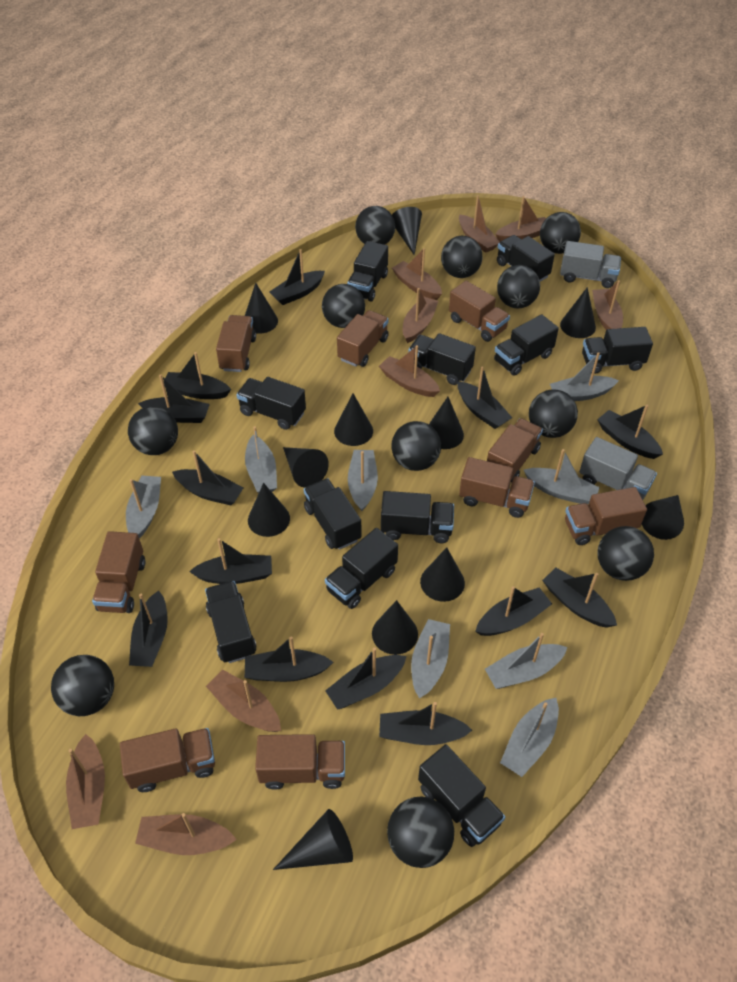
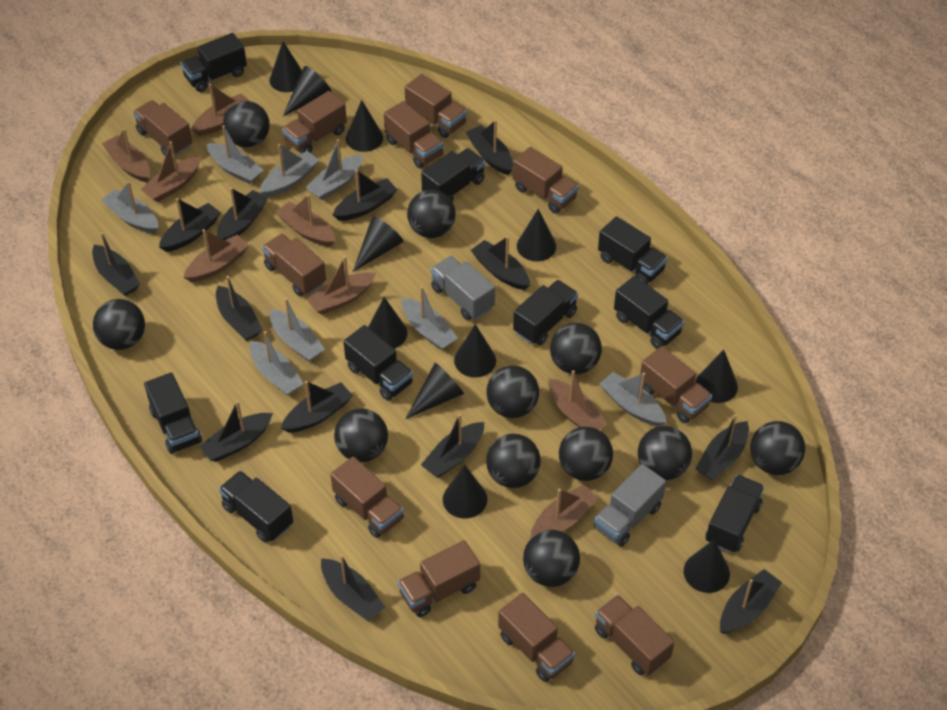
black truck: [205,581,257,663] [236,377,306,430] [304,478,361,550] [325,528,398,609] [347,241,388,302] [381,491,454,543] [408,333,476,385] [418,744,505,847] [494,314,559,376] [497,235,555,282] [582,327,653,374] = 11 -> [144,372,202,454] [180,33,247,92] [219,471,293,543] [343,325,413,401] [421,148,485,202] [513,280,578,345] [598,216,668,285] [614,276,684,349] [706,475,764,553] = 9
brown boat: [66,734,105,829] [135,813,237,855] [206,669,281,732] [379,345,440,397] [392,248,442,300] [403,288,438,343] [459,195,500,253] [495,196,546,242] [592,280,623,330] = 9 -> [102,128,150,182] [140,141,201,202] [183,229,249,282] [191,84,251,136] [276,194,335,247] [307,256,376,314] [530,484,598,539] [548,370,608,430] = 8
brown truck: [92,531,145,613] [120,728,215,792] [216,315,256,372] [255,734,345,790] [337,310,389,367] [449,281,510,342] [459,457,535,518] [487,418,543,483] [565,487,647,545] = 9 -> [133,100,192,156] [262,234,326,296] [282,91,347,153] [330,456,404,538] [384,101,443,168] [398,540,480,617] [405,74,467,138] [498,593,575,682] [513,147,579,214] [595,595,675,676] [640,346,712,423] = 11

